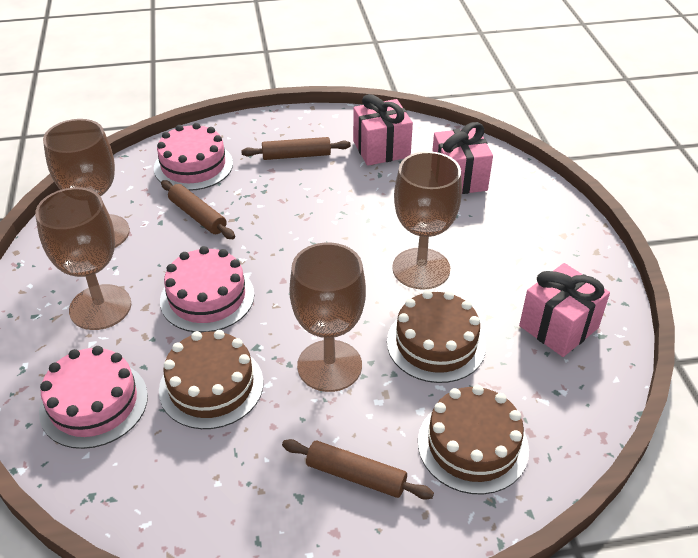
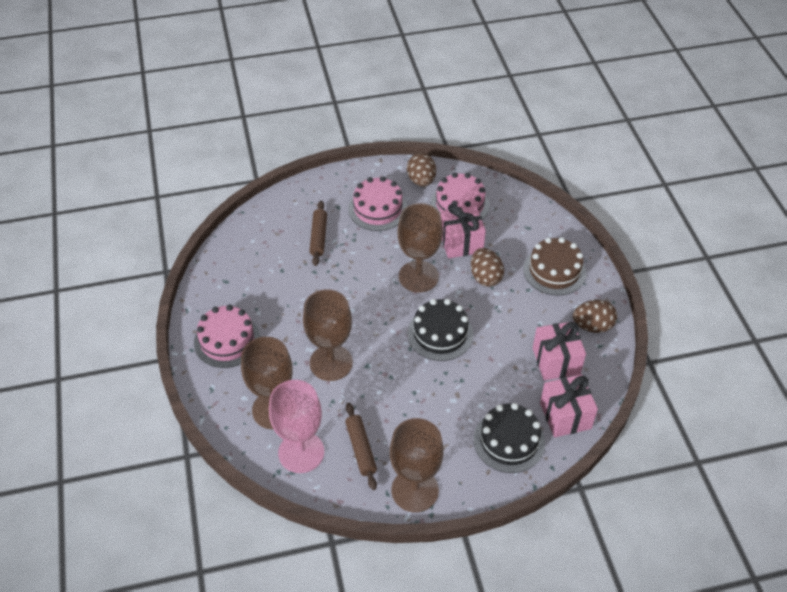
black cake: none = 0 -> [407,299,473,361] [473,403,545,473] = 2
brown cake: [159,330,263,429] [387,290,486,383] [418,385,529,494] = 3 -> [523,237,586,295] = 1
brown egg: none = 0 -> [407,153,436,187] [471,248,504,287] [573,300,617,333] = 3
brown rolling pin: [161,180,235,239] [241,137,351,160] [282,439,434,500] = 3 -> [309,201,327,266] [345,403,377,490] = 2
pink goblet: none = 0 -> [269,380,324,473] = 1

